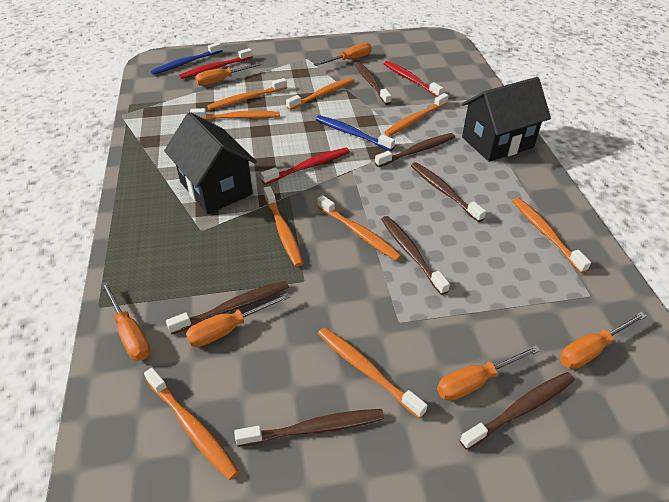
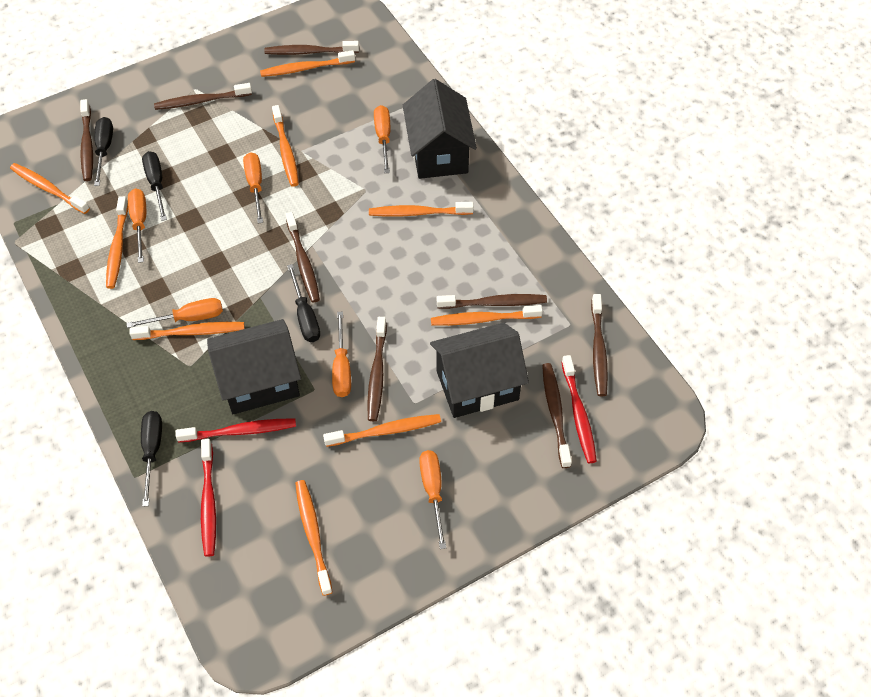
black house: [164,112,257,214] [461,77,551,162] = 2 -> [207,319,301,414] [403,79,477,179] [430,323,529,418] = 3
black screwdriver: none = 0 -> [94,117,113,186] [141,411,162,507] [142,151,167,221] [287,264,320,342] = 4
blue toothbrush: [151,42,222,75] [316,115,395,151] = 2 -> none = 0
brown toothbrush: [166,281,289,335] [234,409,384,447] [355,62,391,105] [375,133,455,167] [381,216,450,295] [411,162,486,222] [460,372,575,450] = 7 -> [80,99,93,181] [154,83,252,110] [264,41,359,55] [285,212,320,302] [367,317,387,421] [437,294,547,309] [542,363,572,468] [591,294,608,396] = 8

